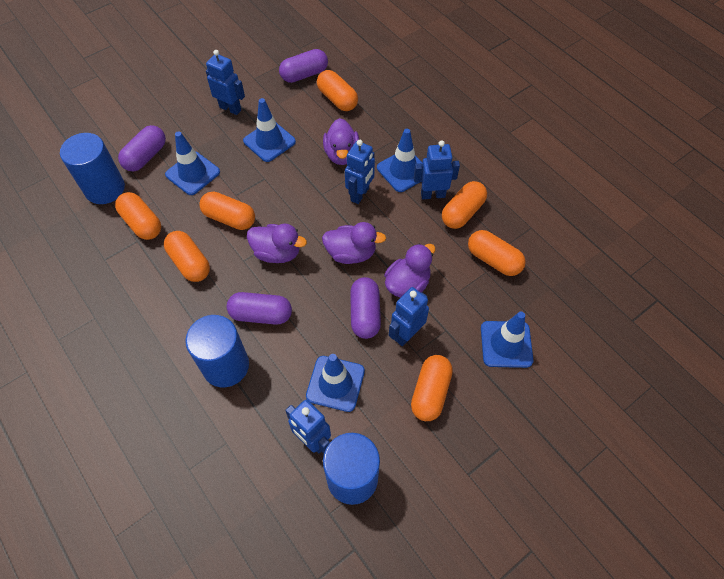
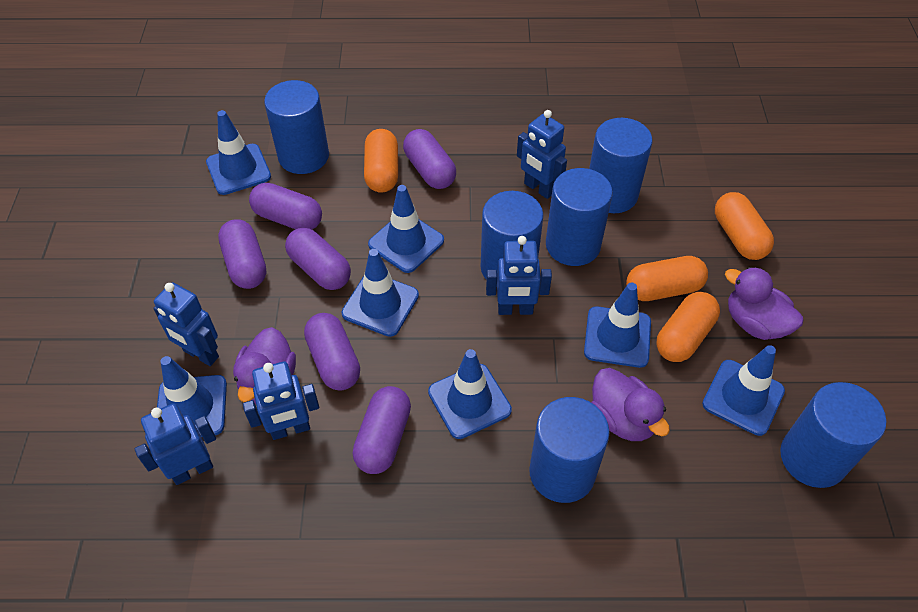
blue cylinder: [60,133,125,204] [185,315,249,387] [323,433,380,505] = 3 -> [264,80,329,174] [481,191,544,279] [529,397,610,503] [546,168,613,266] [589,118,652,213] [780,382,886,488] = 6
blue traffic cone: [165,131,220,195] [243,98,296,162] [306,354,365,412] [377,129,422,192] [481,312,533,368] = 5 -> [157,356,227,437] [206,110,271,195] [342,249,419,337] [368,185,444,273] [428,349,512,439] [584,282,651,368] [702,345,785,436] = 7
orange capsule: [115,192,161,240] [164,231,210,282] [199,192,255,230] [317,70,358,111] [411,355,453,421] [442,181,487,229] [468,230,526,276] = 7 -> [364,129,398,193] [626,256,708,301] [656,292,720,362] [715,192,774,260] = 4
purple capsule: [118,125,166,171] [227,292,292,325] [279,49,328,83] [350,277,381,339] = 4 -> [218,219,266,289] [249,183,322,230] [285,228,351,290] [304,313,360,391] [353,386,411,474] [403,129,456,189] = 6
purple duck: [247,224,307,263] [322,222,386,264] [323,118,359,165] [384,243,436,298] = 4 -> [233,327,296,404] [591,368,670,441] [725,267,803,340] = 3

